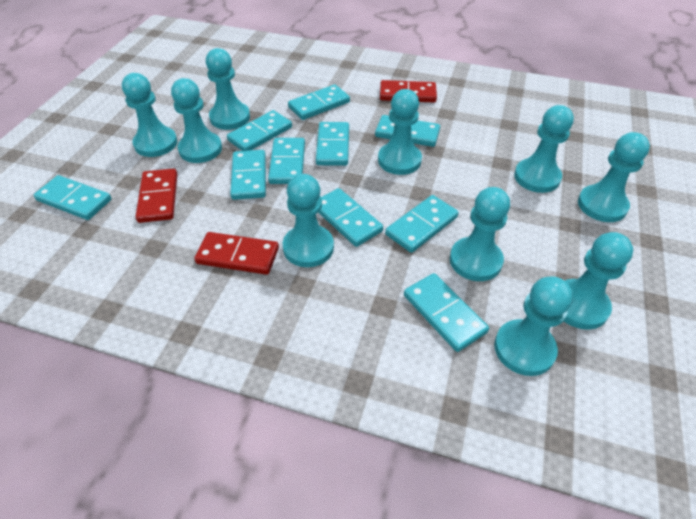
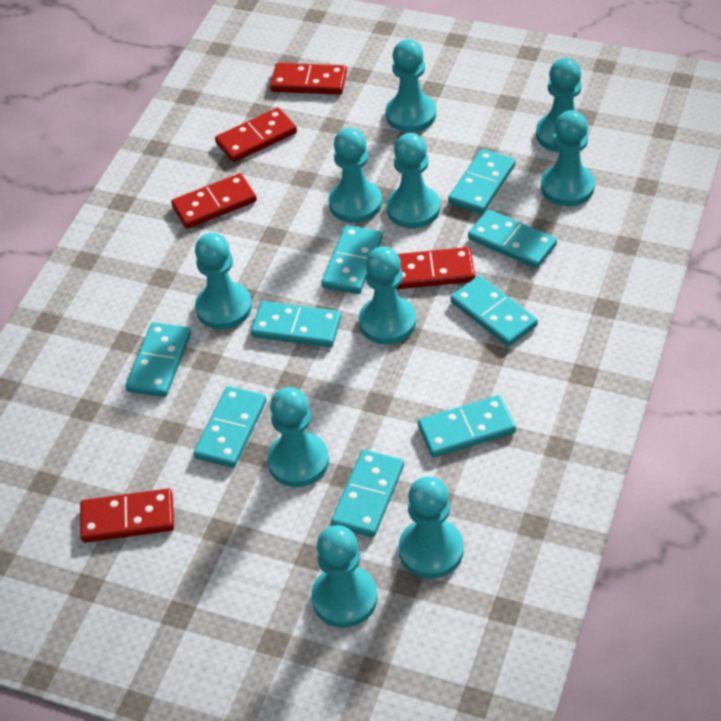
red domino: [135,168,177,223] [194,232,279,275] [380,80,437,103] = 3 -> [80,489,174,543] [171,173,257,229] [215,108,297,162] [270,63,347,95] [396,247,475,289] = 5
turquoise domino: [34,175,111,220] [227,110,292,151] [230,150,266,200] [268,138,305,184] [288,84,350,120] [316,122,349,166] [318,188,383,247] [375,115,440,147] [385,195,459,253] [404,273,489,352] = 10 -> [125,322,191,397] [194,386,267,468] [251,301,342,347] [321,225,383,294] [331,450,404,537] [418,395,516,457] [448,149,515,214] [451,275,538,346] [468,209,557,268] = 9

